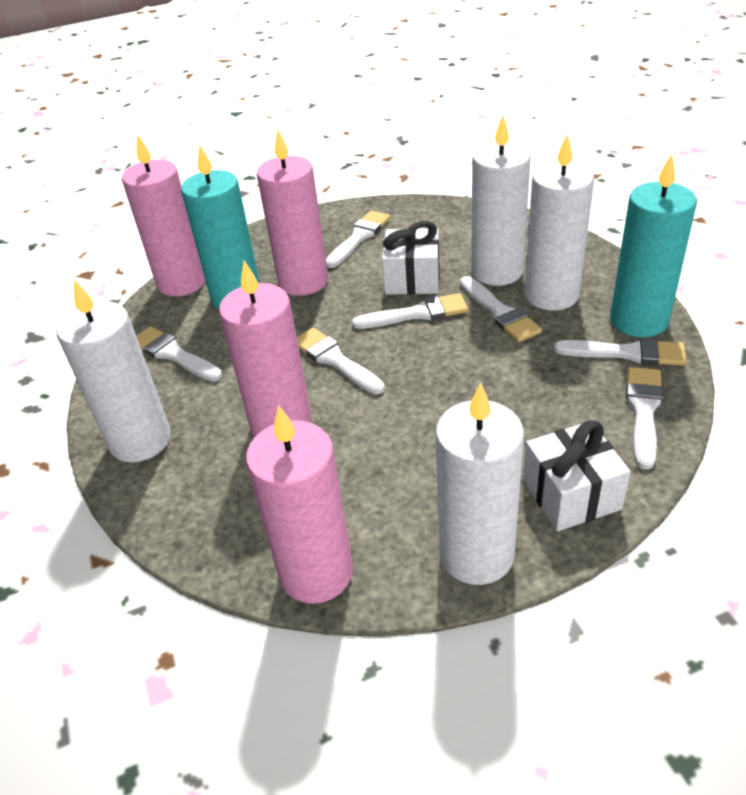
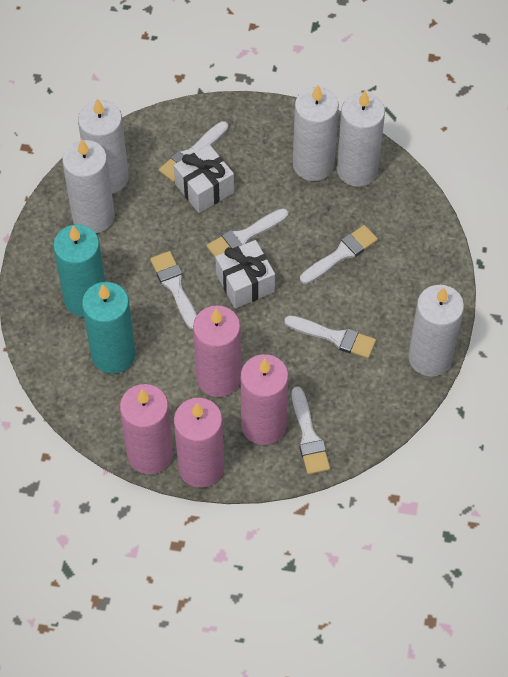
white brush: [136,326,222,381] [297,328,385,394] [326,210,390,268] [352,293,468,329] [460,276,542,342] [554,338,686,366] [626,367,663,470] = 7 -> [150,251,197,330] [159,121,228,182] [207,208,288,259] [284,315,376,359] [292,387,330,475] [300,225,378,284] = 6
white candle: [56,280,171,462] [436,382,524,585] [471,115,531,286] [525,134,594,311] = 4 -> [62,139,114,233] [78,98,129,194] [293,85,339,181] [337,91,385,187] [408,285,464,377] = 5

